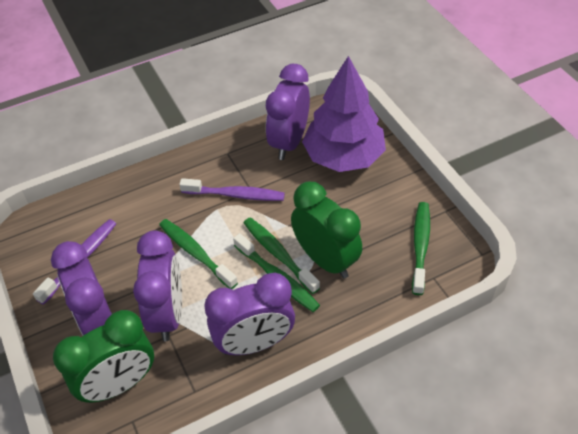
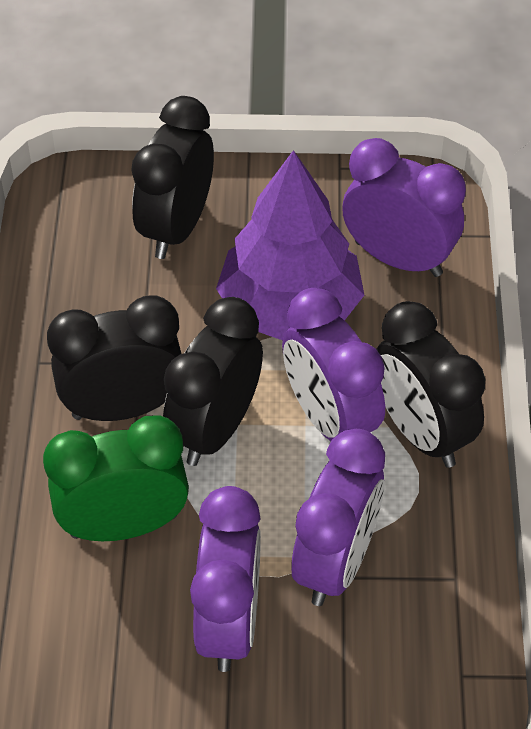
black clock: none = 0 -> [47,295,181,421] [131,96,214,259] [163,297,263,466] [376,301,485,468] = 4
green clock: [53,310,154,403] [291,182,362,279] = 2 -> [43,415,189,541] = 1
green toothbrush: [159,219,238,289] [233,233,320,312] [244,217,320,294] [412,202,430,295] = 4 -> none = 0
purple toothbrush: [33,219,116,305] [179,178,285,201] = 2 -> none = 0

